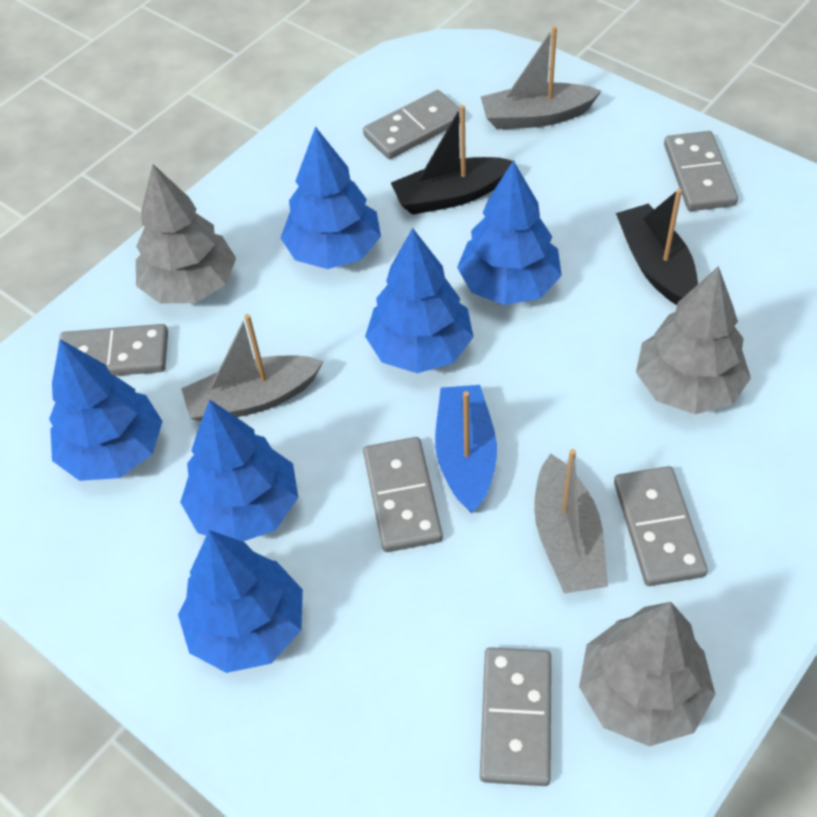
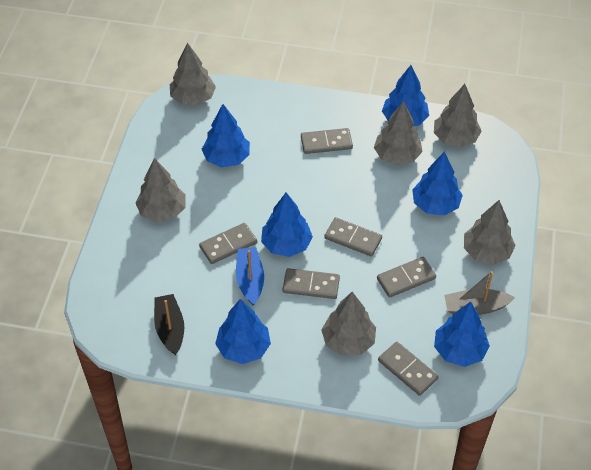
black boat: [391,105,515,215] [616,189,698,305] = 2 -> [154,294,184,356] = 1
grey boat: [181,314,324,421] [481,26,601,129] [534,449,608,594] = 3 -> [444,271,515,315] = 1
grey tree: [136,164,236,304] [579,602,715,747] [636,266,751,414] = 3 -> [136,158,185,222] [170,43,216,105] [321,292,376,356] [374,101,423,165] [434,84,482,147] [464,200,516,265] = 6

